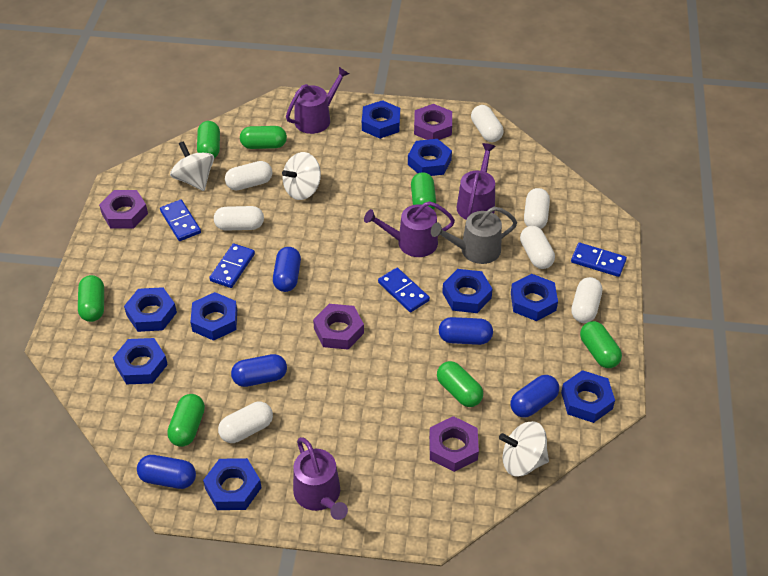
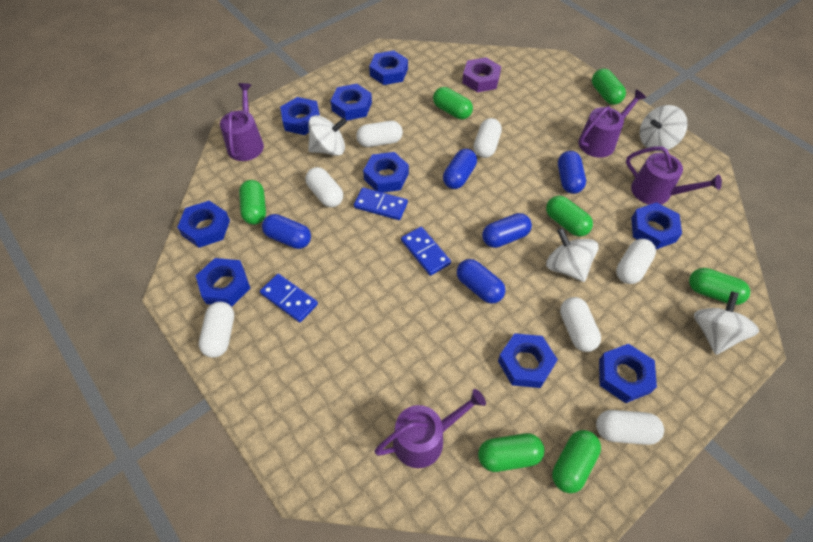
blue domino: [160,200,201,241] [209,243,255,288] [378,268,430,312] [571,243,627,277] = 4 -> [260,274,318,322] [354,187,408,220] [401,227,451,276] = 3
grey watering can: [431,207,517,264] = 1 -> none = 0
purple nut: [99,190,148,229] [313,304,364,350] [414,104,452,140] [429,416,479,472] = 4 -> [462,57,501,92] = 1
white spinning top: [170,141,214,191] [282,152,321,200] [499,421,549,476] = 3 -> [308,115,347,156] [546,228,598,282] [640,105,688,152] [694,291,759,355] = 4

